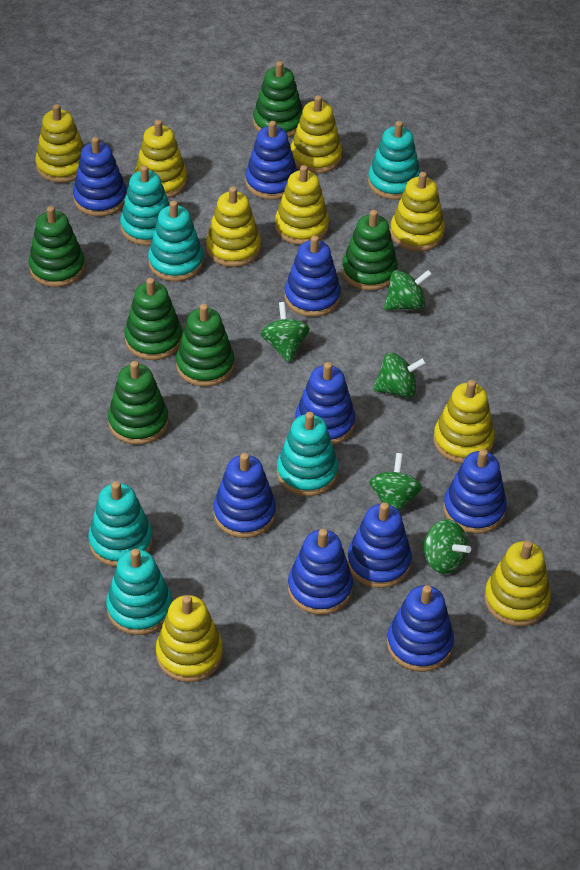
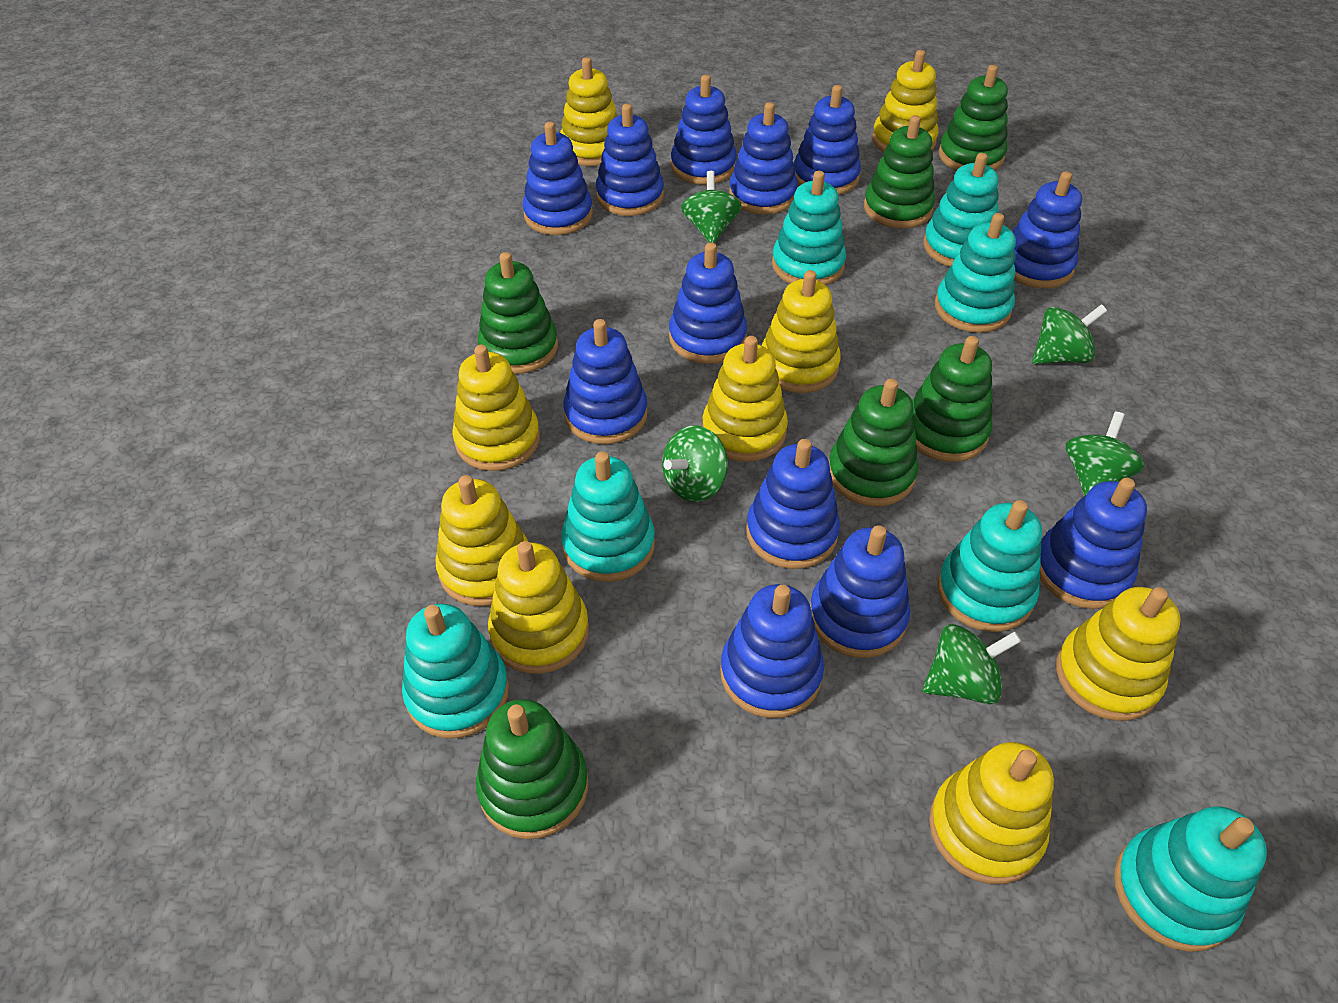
blue stacking toy: [73,137,127,217] [213,453,276,538] [245,121,297,200] [285,236,341,317] [288,529,353,615] [295,362,355,445] [347,502,412,588] [387,585,454,672] [443,449,507,534] = 9 -> [522,122,593,235] [563,319,647,444] [596,104,664,216] [669,242,747,364] [671,75,737,185] [720,584,824,718] [729,102,798,215] [746,439,840,569] [794,85,861,195] [810,525,910,658] [1012,171,1082,288] [1040,478,1147,609] = 12
turquoise stacking toy: [88,481,153,567] [106,549,172,635] [120,165,170,246] [148,201,204,281] [277,412,338,496] [368,121,420,200] = 6 -> [402,604,509,738] [561,451,655,582] [772,171,846,285] [923,153,999,267] [935,213,1016,333] [937,500,1042,632] [1114,807,1267,952] = 7

